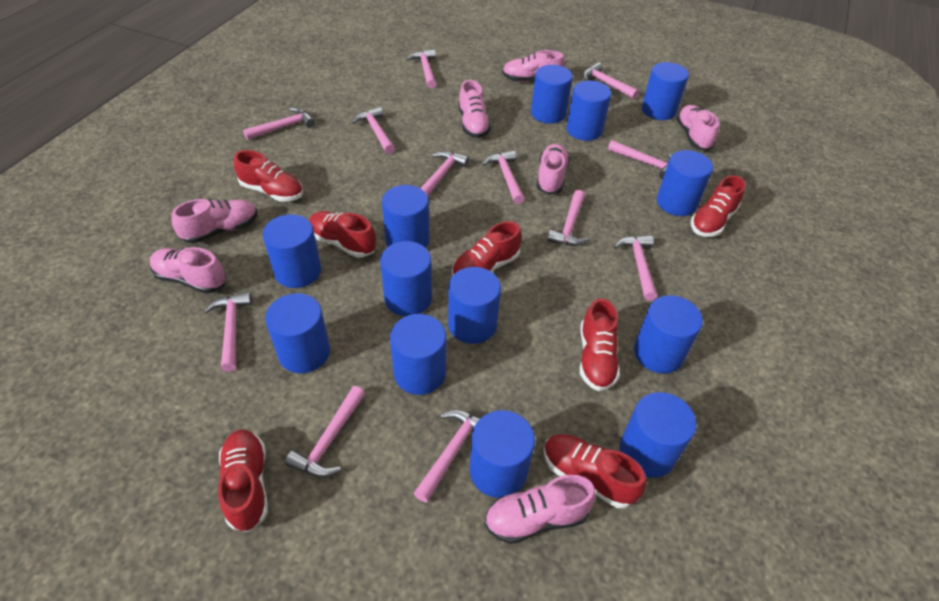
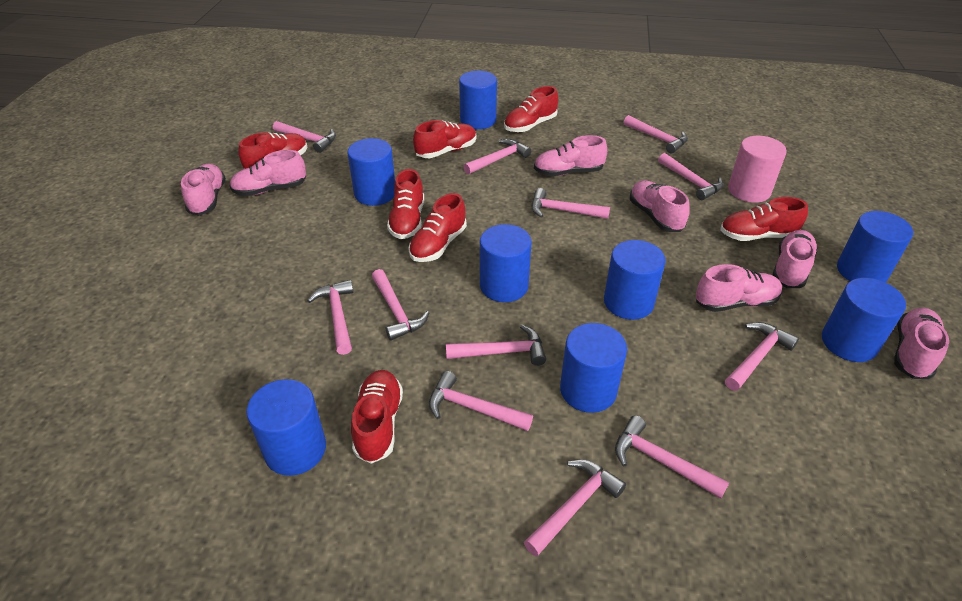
blue cylinder: [263,214,321,288] [265,293,330,373] [380,241,432,316] [382,185,429,248] [390,314,446,395] [448,267,501,344] [469,410,535,498] [531,65,573,124] [566,81,611,141] [620,392,696,478] [634,295,703,374] [642,62,689,120] [657,150,713,216] = 13 -> [246,379,326,476] [347,138,395,206] [459,71,497,129] [480,224,532,302] [560,323,627,413] [604,240,666,320] [822,278,906,362] [837,211,913,283] = 8
pink cylinder: none = 0 -> [728,136,787,203] = 1

